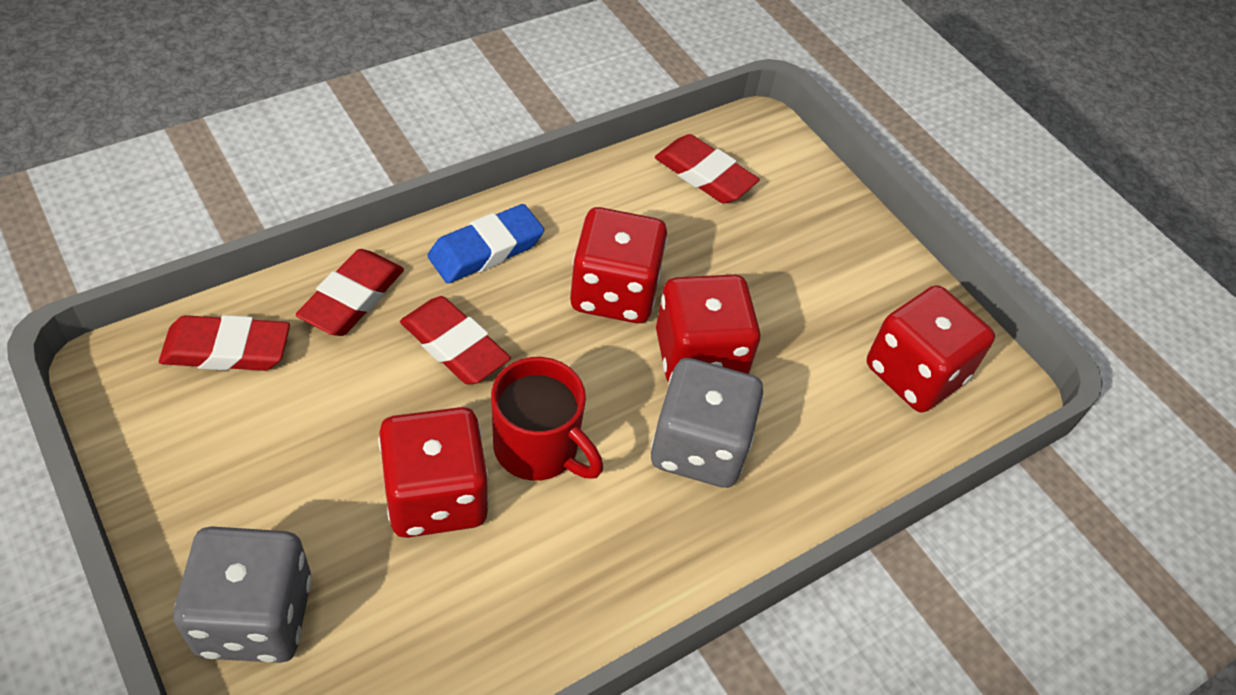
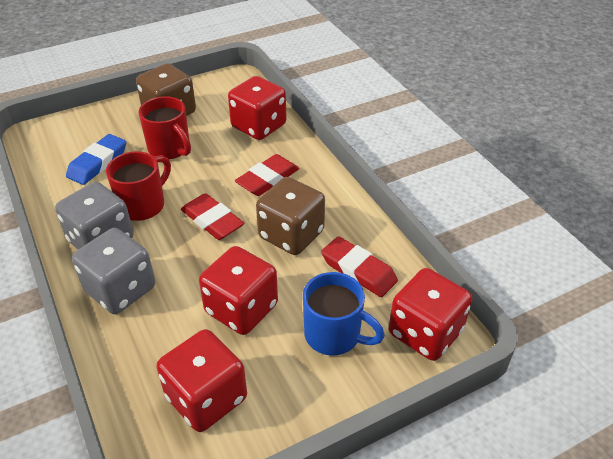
blue mug: none = 0 -> [303,272,385,356] = 1
brown dice: none = 0 -> [136,63,196,116] [256,177,325,255] = 2
red eraser: [159,315,290,371] [296,249,404,336] [400,296,511,385] [655,134,760,204] = 4 -> [181,193,244,240] [235,154,299,196] [321,236,398,297] = 3
red mug: [491,357,603,481] = 1 -> [106,151,171,221] [139,96,191,159] = 2

